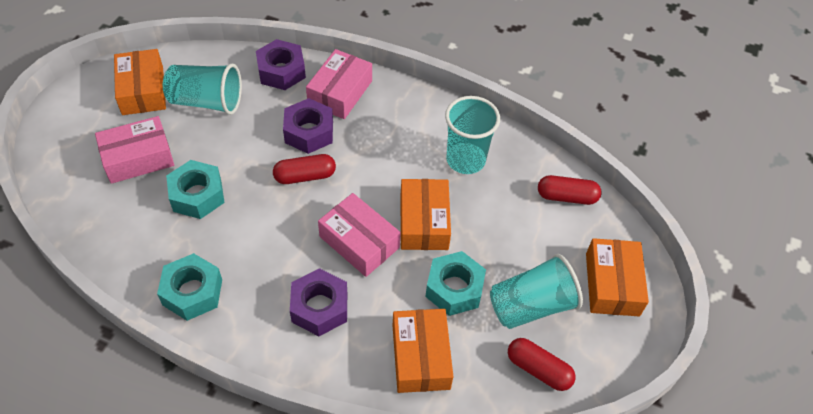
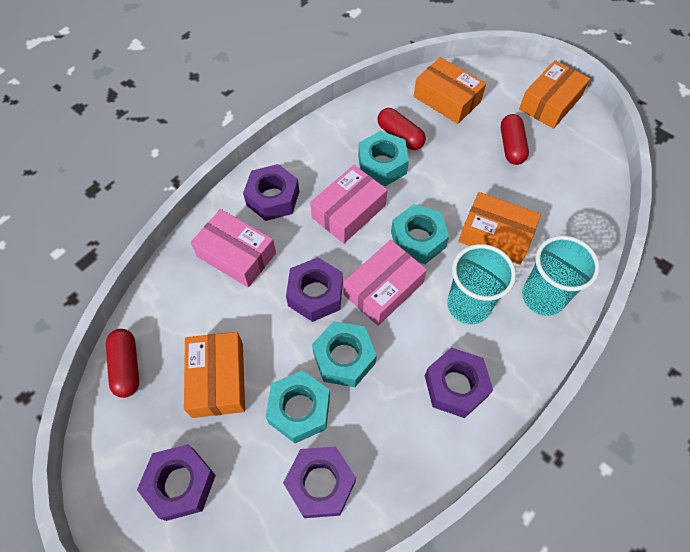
purple nut: [256,39,306,90] [283,98,333,154] [290,268,347,336] = 3 -> [137,444,216,521] [243,164,299,221] [283,447,356,518] [286,257,343,322] [425,347,493,418] = 5
turquoise cup: [163,63,242,115] [445,96,500,174] [490,254,583,329] = 3 -> [447,244,516,325] [522,236,600,316] = 2
turquoise nut: [157,253,222,321] [166,160,225,219] [425,251,486,316] = 3 -> [266,370,330,443] [312,321,377,387] [358,131,409,186] [391,204,449,264] = 4

